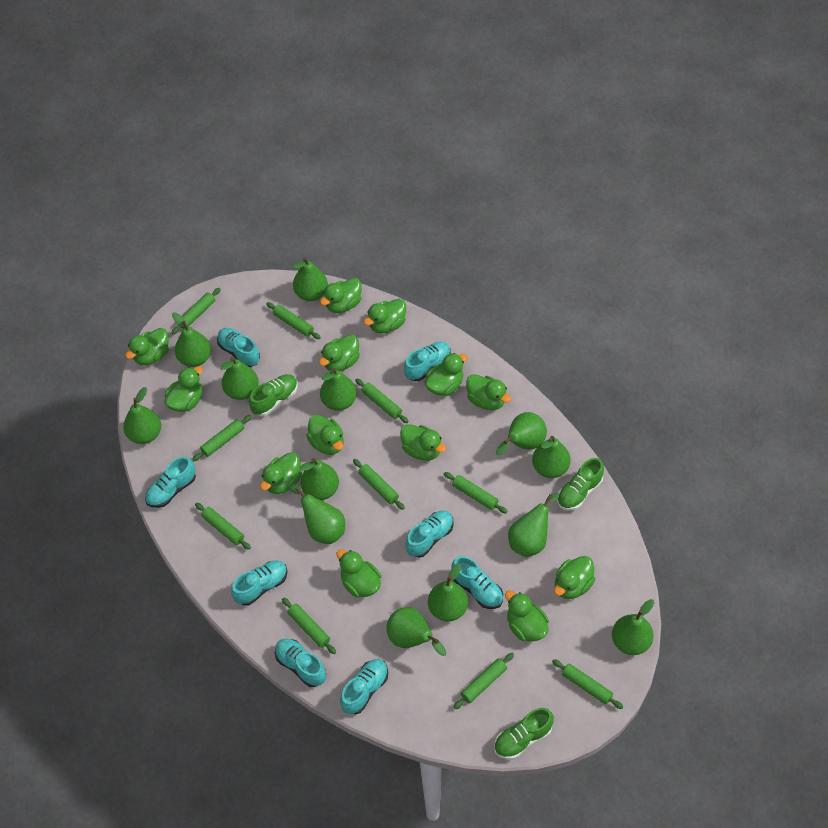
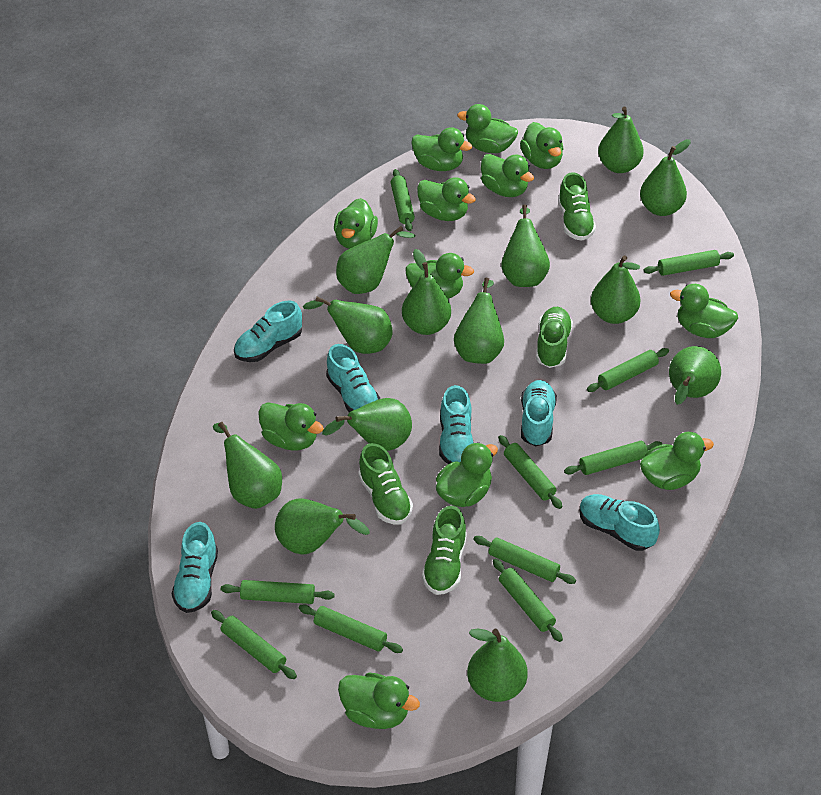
green duck: [125,328,169,365] [165,366,203,412] [260,452,302,494] [306,414,344,455] [319,334,360,372] [320,278,362,313] [336,549,381,597] [364,299,406,334] [400,424,446,461] [425,353,468,396] [466,374,511,410] [505,590,549,642] [554,556,595,599] = 13 -> [258,402,324,451] [334,198,378,249] [338,673,420,729] [405,253,474,299] [411,127,472,171] [417,177,476,221] [436,442,498,507] [457,104,518,153] [481,154,534,197] [520,122,563,169] [640,432,714,490] [670,284,738,338] = 12
green shoe: [249,374,298,416] [494,708,554,760] [557,458,604,511] = 3 -> [358,443,413,525] [422,506,467,595] [536,307,573,368] [558,172,596,241] = 4
turquoise shoe: [145,457,196,508] [217,328,260,367] [231,560,287,606] [275,639,326,687] [340,659,388,714] [404,342,451,381] [406,511,453,558] [451,556,503,609] = 8 -> [172,522,218,613] [234,301,302,362] [326,344,380,413] [439,385,474,464] [521,380,557,446] [579,494,660,551] = 6

